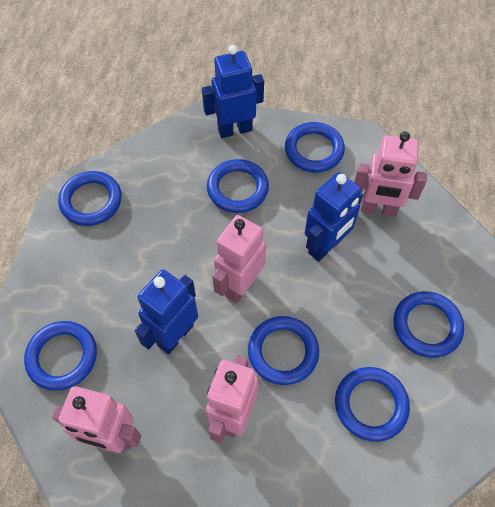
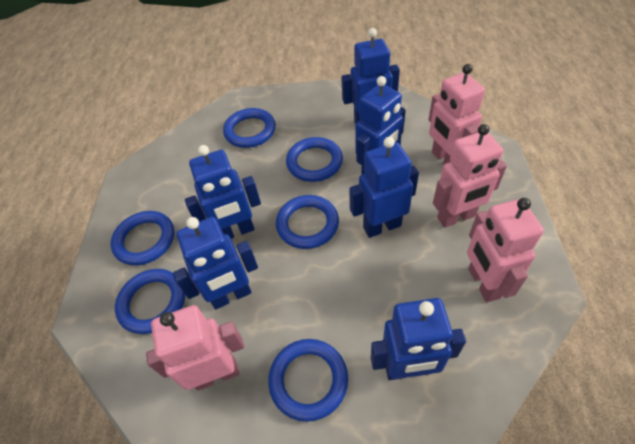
blue ring: [24,321,97,391] [58,171,122,226] [207,159,269,213] [248,316,319,385] [285,122,345,173] [335,367,410,442] [393,291,464,358] = 7 -> [111,211,175,266] [115,269,185,334] [223,108,276,148] [268,339,348,422] [276,195,339,249] [286,137,343,182] = 6
blue robot: [135,269,198,354] [202,45,264,138] [305,172,363,261] = 3 -> [173,217,258,309] [185,145,261,239] [341,28,400,125] [349,137,419,238] [355,76,406,174] [371,298,466,380] = 6

